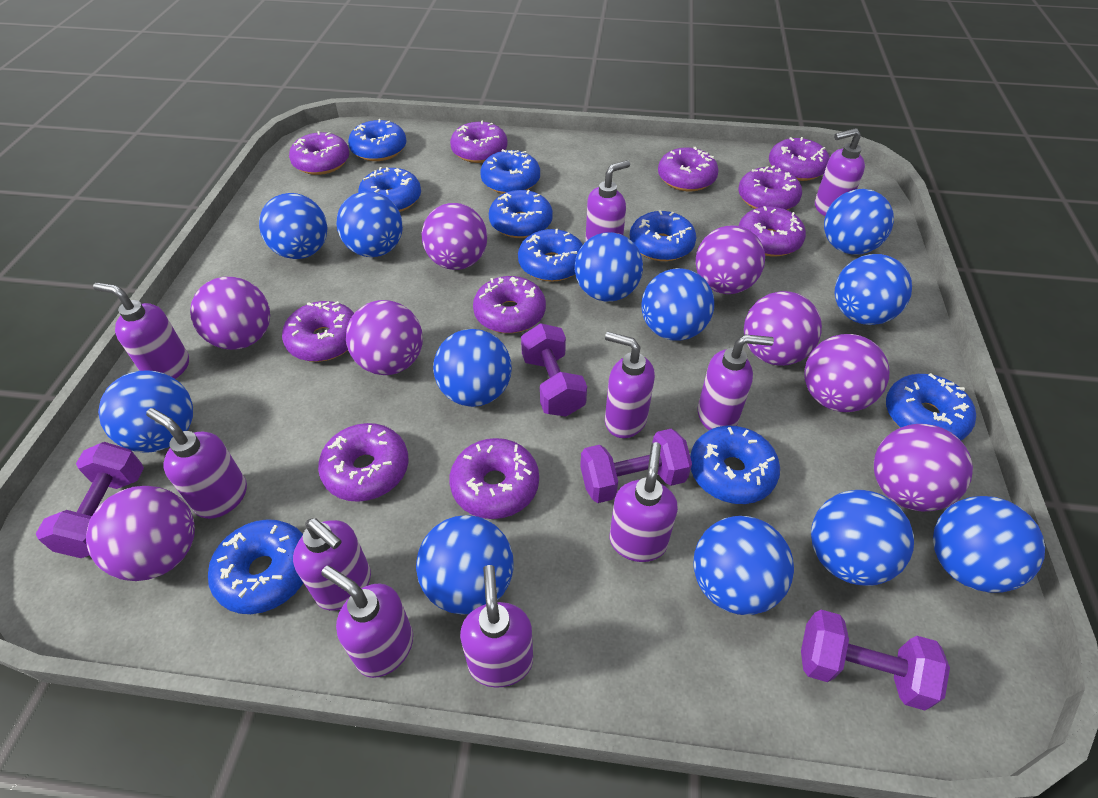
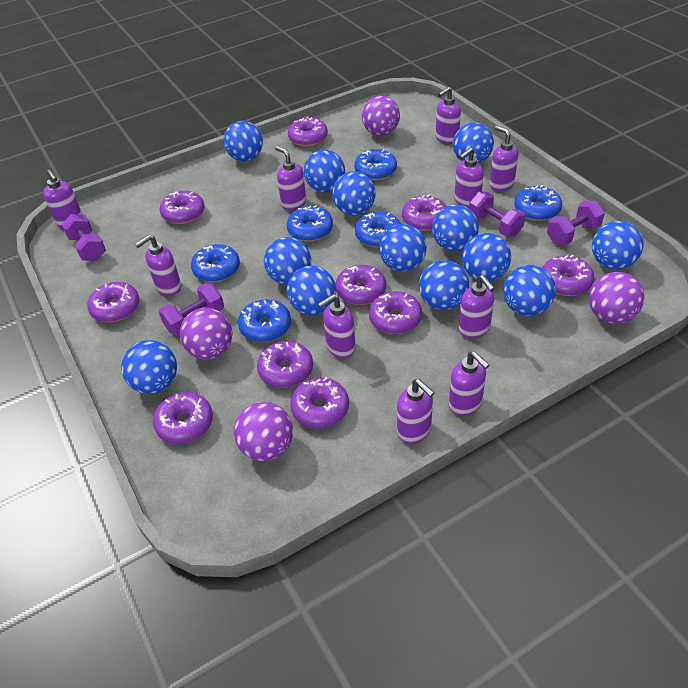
blue ball: [98,370,193,452] [259,193,328,259] [336,191,403,257] [416,515,514,615] [433,329,512,407] [575,232,643,302] [641,268,714,341] [694,516,794,615] [811,490,914,586] [824,189,894,255] [835,254,912,325] [933,496,1045,593] = 12 -> [121,340,177,394] [223,121,263,161] [264,237,311,285] [287,266,336,315] [304,149,345,192] [332,171,376,216] [379,224,427,272] [419,260,469,310] [432,204,479,251] [453,122,494,163] [462,233,511,281] [503,265,556,316] [592,221,644,270] = 13
blue donut: [208,519,303,614] [348,119,407,161] [358,167,421,212] [480,149,540,194] [489,190,553,238] [518,229,583,282] [630,210,696,261] [690,425,780,504] [886,373,976,440] = 9 -> [191,244,240,282] [238,299,291,342] [287,205,333,242] [354,149,397,180] [355,211,401,248] [514,185,562,221] = 6
purple ball: [86,486,195,581] [190,277,270,350] [346,300,423,375] [422,203,487,270] [695,225,765,294] [744,291,822,366] [804,334,889,412] [874,424,973,511] = 8 -> [179,308,232,360] [234,402,293,461] [362,96,400,136] [589,272,644,324] = 4

